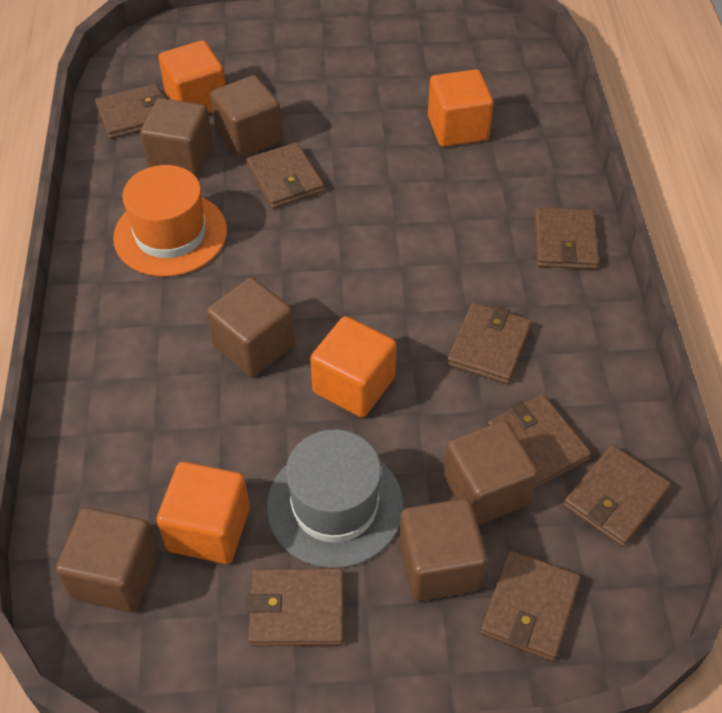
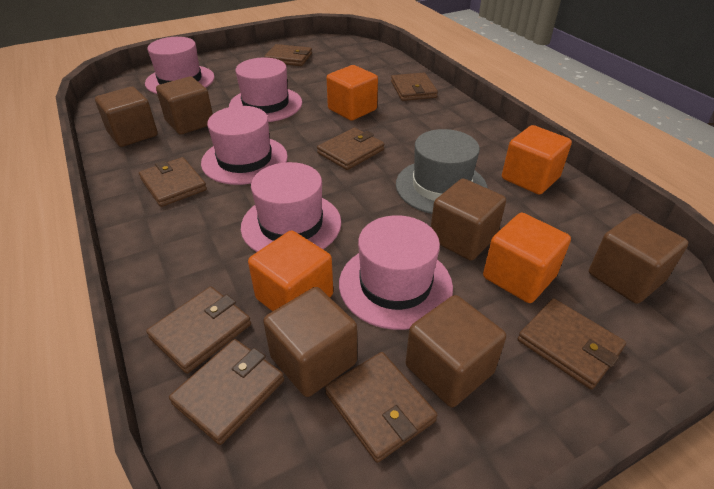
orange hat: [113,165,227,277] = 1 -> none = 0
pink hat: none = 0 -> [145,37,215,94] [201,106,288,185] [229,58,302,122] [241,162,341,252] [339,215,453,330] = 5

